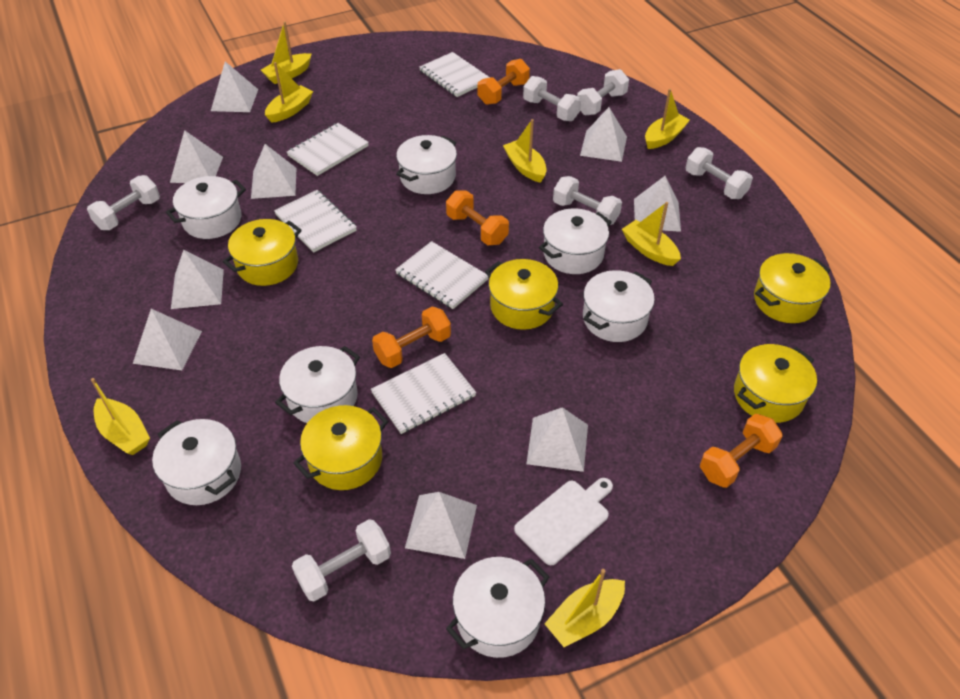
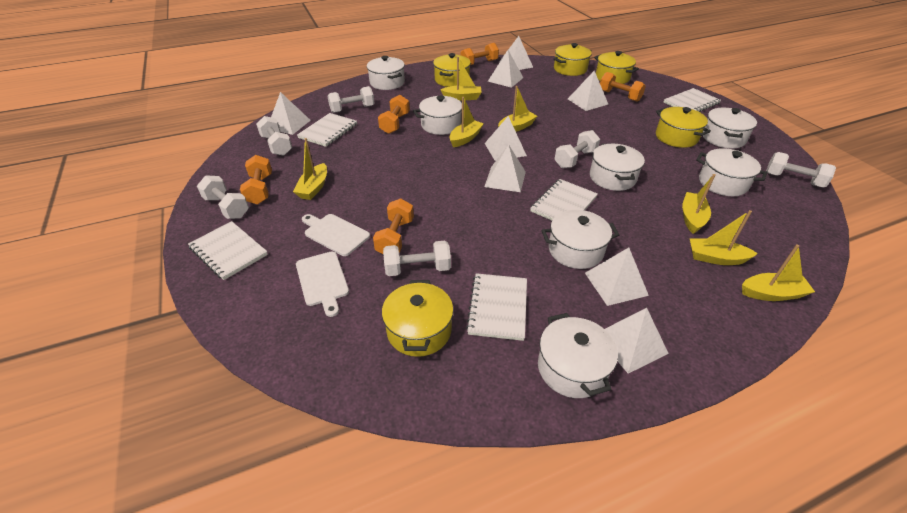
orange dumbbell: [372,307,451,368] [446,190,509,245] [478,59,530,105] [700,414,783,488] = 4 -> [240,155,272,204] [373,198,414,254] [378,95,410,134] [461,43,499,65] [600,72,646,102] = 5
white cutting board: [514,478,613,565] = 1 -> [296,251,349,317] [302,214,370,256] = 2
white pyramid: [133,309,202,370] [170,130,223,183] [171,250,224,309] [211,62,258,112] [251,144,297,199] [405,492,477,559] [526,407,588,472] [580,107,627,162] [634,176,681,232] = 9 -> [271,92,311,135] [484,144,526,192] [485,116,527,161] [488,50,523,88] [499,36,533,70] [568,71,608,111] [585,248,649,306] [605,308,669,374] = 8

